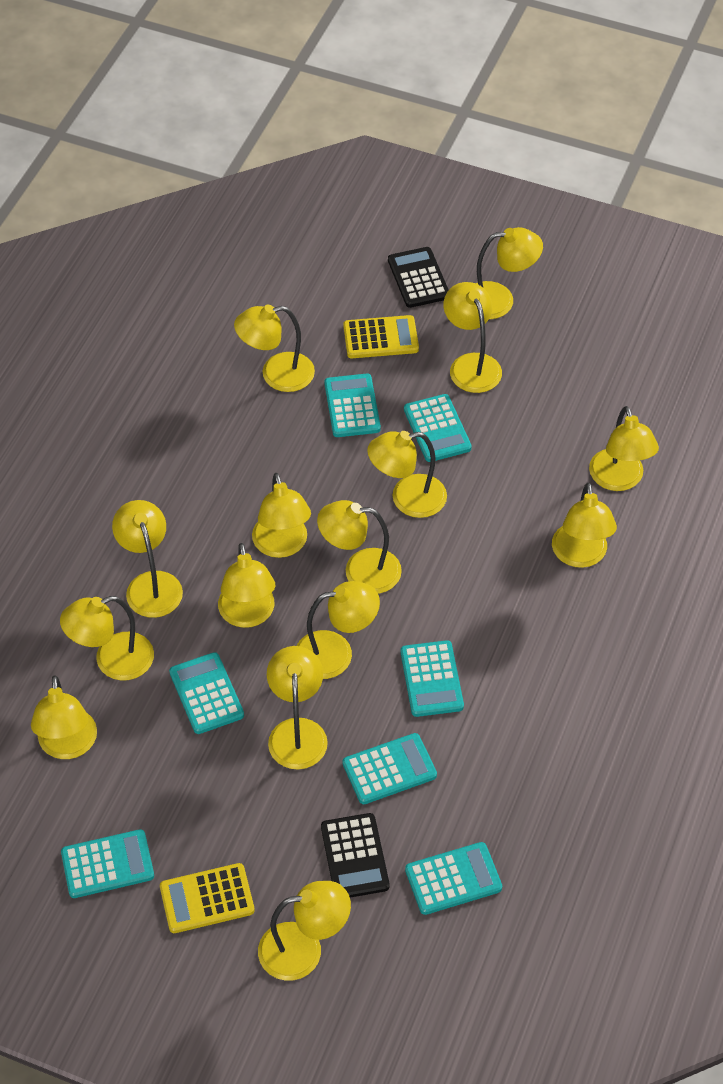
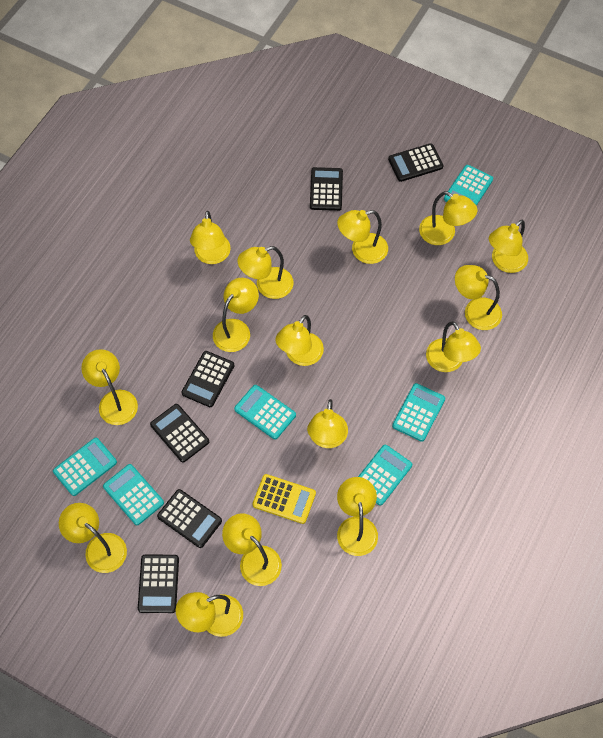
black calculator: [321,813,390,898] [388,247,448,308] = 2 -> [138,555,179,613] [150,404,209,462] [157,489,222,548] [182,351,234,407] [310,167,343,211] [388,143,444,182] = 6
turquoise calculator: [61,829,154,898] [169,652,244,734] [324,374,381,437] [343,733,437,804] [401,640,464,717] [404,394,472,462] [405,842,502,915] = 7 -> [53,438,117,496] [103,464,164,525] [234,385,296,440] [358,445,412,506] [392,383,445,442] [444,165,493,206] = 6
yellow calculator: [160,863,255,933] [343,315,419,358] = 2 -> [253,474,316,524] = 1

